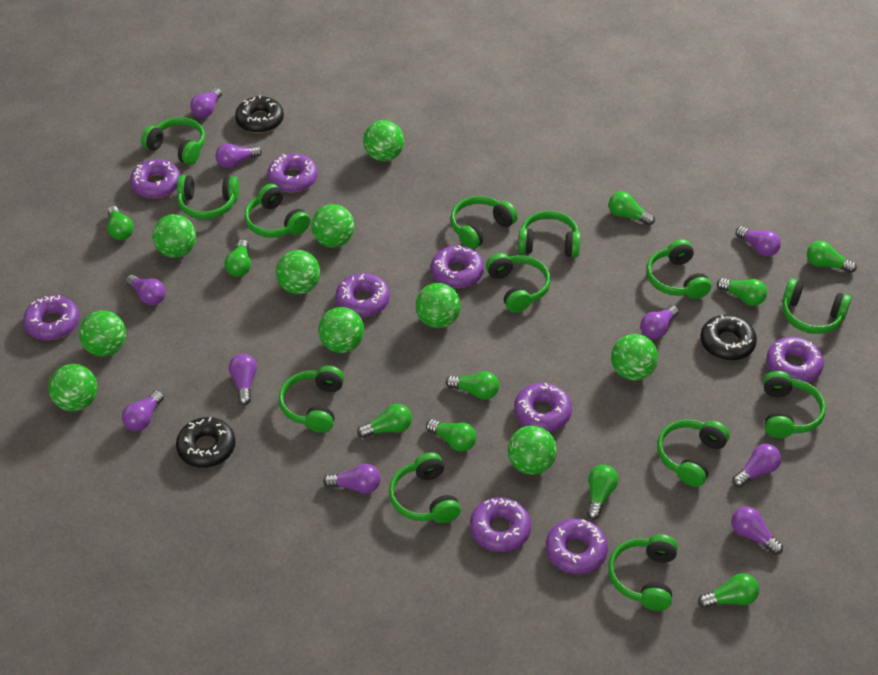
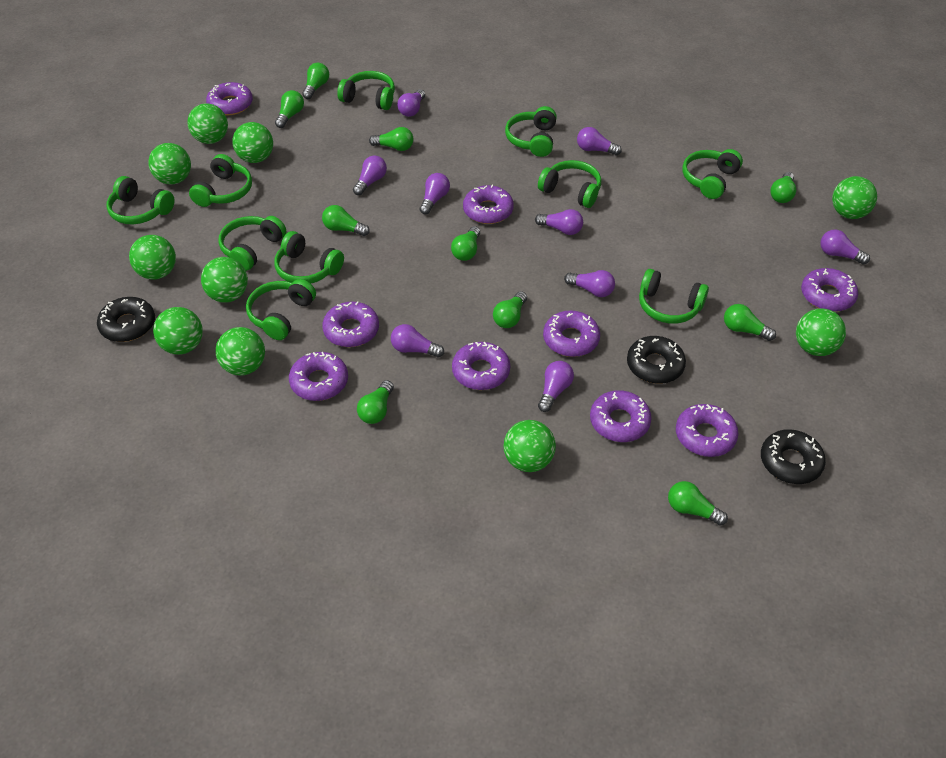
green headphones: [141,117,205,165] [177,175,239,219] [244,183,310,237] [279,366,344,433] [389,452,461,523] [450,196,518,249] [486,253,551,313] [518,211,581,257] [608,534,678,611] [646,239,711,299] [657,419,730,487] [764,371,826,438] [782,279,851,334] = 13 -> [106,176,174,224] [189,154,252,207] [218,216,286,271] [246,279,316,340] [274,231,344,284] [337,71,395,110] [505,106,557,157] [538,160,601,208] [639,269,709,324] [683,149,743,199] = 10
purple light bulb: [122,390,164,431] [125,275,166,305] [190,88,222,118] [216,144,262,168] [229,354,257,405] [323,464,381,494] [640,305,679,339] [731,506,783,555] [732,444,781,487] [736,226,781,256] = 10 -> [353,156,387,195] [391,324,444,358] [397,89,425,117] [420,173,450,214] [535,209,583,235] [538,361,574,412] [564,270,615,297] [577,127,622,155] [820,229,870,265] = 9

